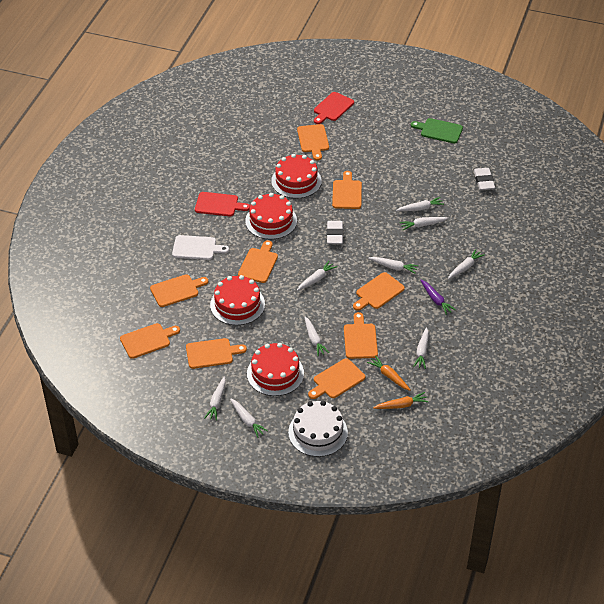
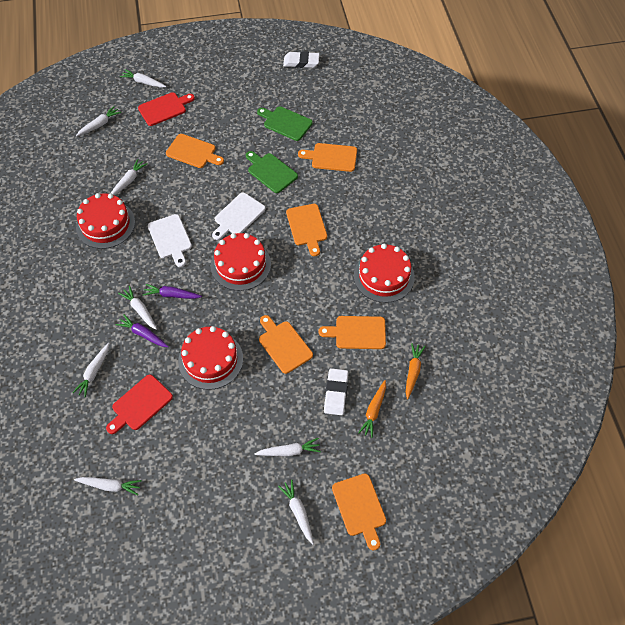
green cutting board: [411,118,463,143] = 1 -> [246,151,298,193] [257,106,313,141] = 2
orange cutting board: [120,323,180,359] [150,274,208,307] [186,338,247,369] [238,240,278,283] [297,124,329,160] [308,358,365,399] [332,171,362,209] [344,312,378,359] [353,272,405,311] = 9 -> [166,134,224,168] [259,315,313,374] [286,204,327,256] [298,143,357,172] [319,316,386,349] [332,473,386,551] = 6
purple carrot: [420,280,456,315] = 1 -> [115,314,169,347] [143,284,202,299] = 2
white cake: [288,401,348,457] = 1 -> none = 0
white carrot: [204,376,226,421] [230,398,268,438] [297,261,337,291] [305,317,329,356] [368,257,419,274] [396,197,444,211] [400,217,448,230] [413,327,429,369] [448,249,485,279] = 9 -> [72,343,109,398] [74,477,142,495] [76,106,121,136] [111,159,148,195] [118,286,157,330] [120,69,166,88] [255,438,321,456] [278,480,314,544] = 8
white cutting board: [172,235,229,260] = 1 -> [148,214,192,267] [212,193,266,240] = 2

